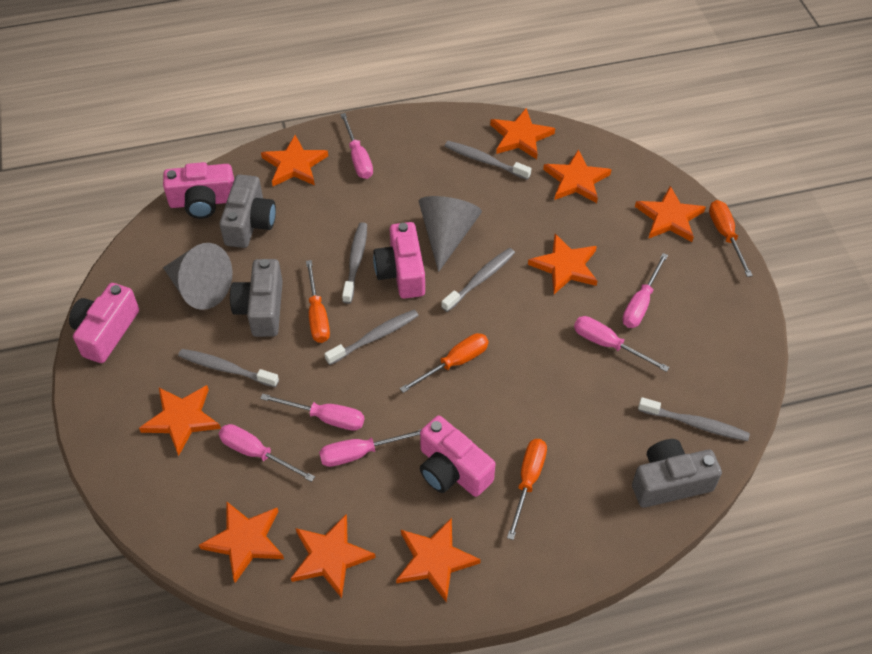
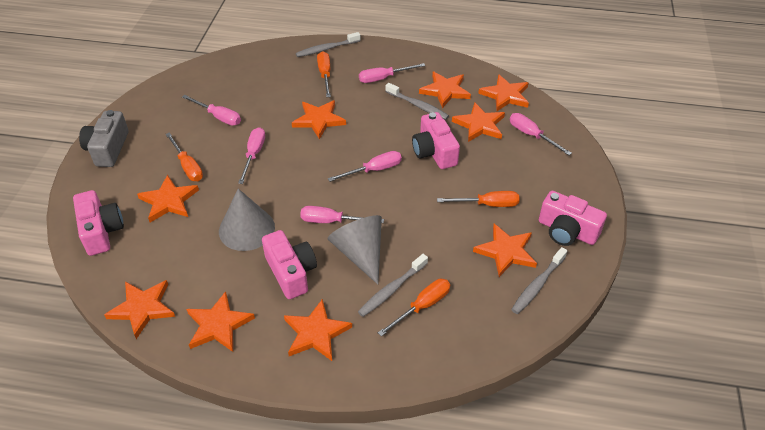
grey camera: [219,174,276,248] [230,259,283,337] [632,439,722,508] = 3 -> [79,110,128,167] = 1
grey toothbrush: [178,349,279,388] [324,310,419,365] [342,222,367,304] [442,248,515,312] [445,141,531,180] [638,397,750,441] = 6 -> [296,32,361,57] [358,254,428,317] [385,83,449,120] [511,247,567,314] = 4

